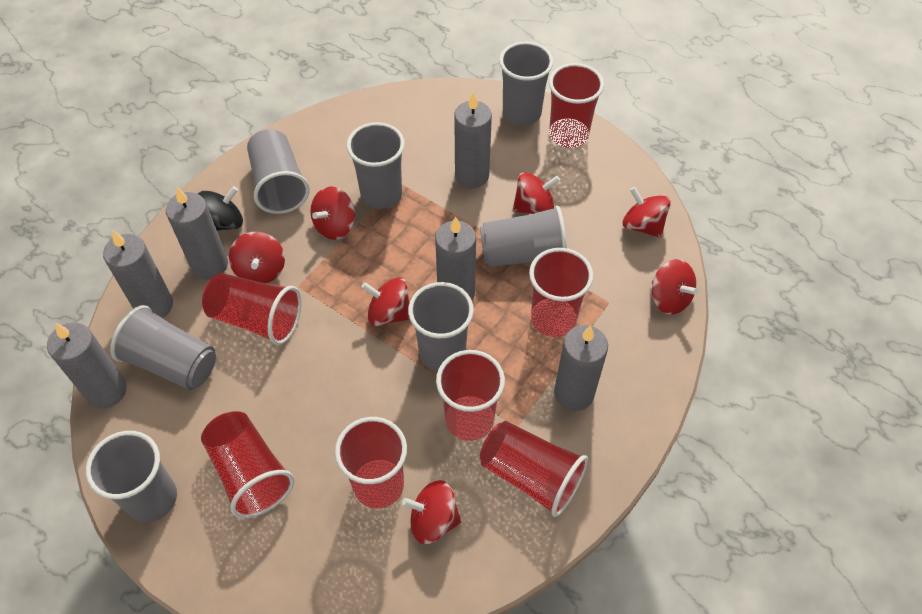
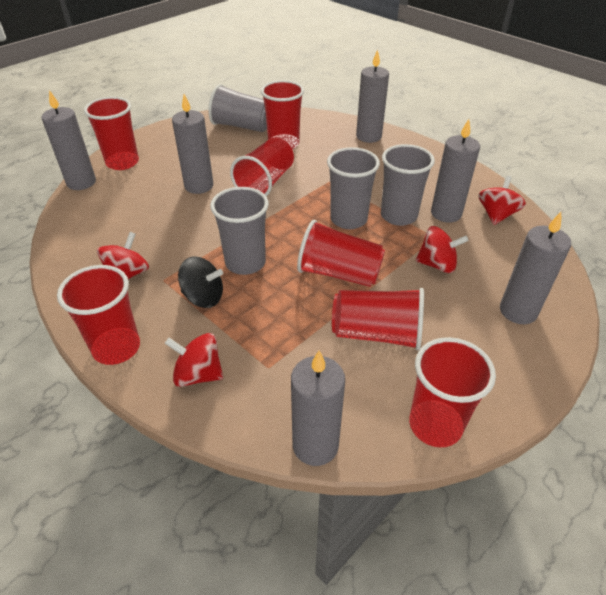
grey cup: [86,431,177,522] [110,305,216,390] [247,129,310,214] [347,122,405,209] [408,282,474,372] [480,206,567,267] [499,41,553,126] = 7 -> [209,84,267,132] [210,187,269,275] [327,147,380,229] [381,144,435,226] = 4
red spinning top: [229,232,285,283] [310,186,355,240] [361,277,410,326] [402,480,462,544] [513,172,560,214] [623,187,671,238] [652,259,699,315] = 7 -> [97,232,149,279] [165,333,223,387] [416,226,469,273] [478,176,526,225] = 4

